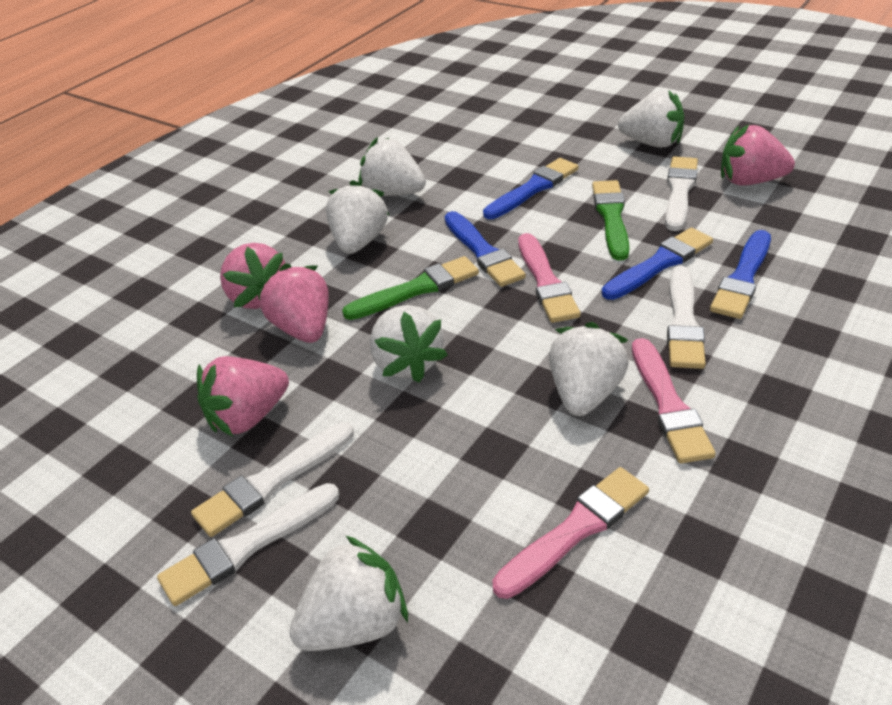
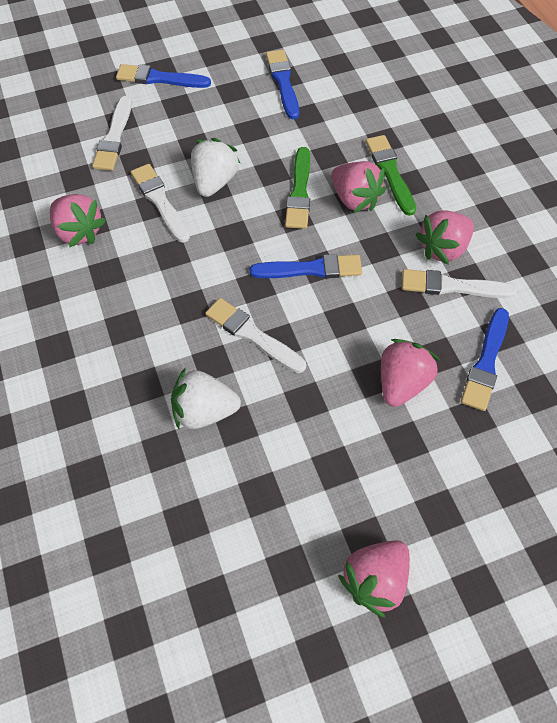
pink brush: [492,467,649,599] [518,233,581,323] [632,338,716,463] = 3 -> none = 0
pink strawberry: [197,356,289,436] [220,243,285,309] [257,263,329,343] [721,125,795,186] = 4 -> [50,194,106,247] [331,161,386,213] [338,540,410,618] [381,339,440,407] [416,210,474,265] = 5
white strawberry: [289,535,408,651] [326,180,389,254] [358,137,426,196] [370,305,448,383] [549,322,629,416] [618,90,684,148] = 6 -> [171,367,241,429] [191,138,241,197] = 2

